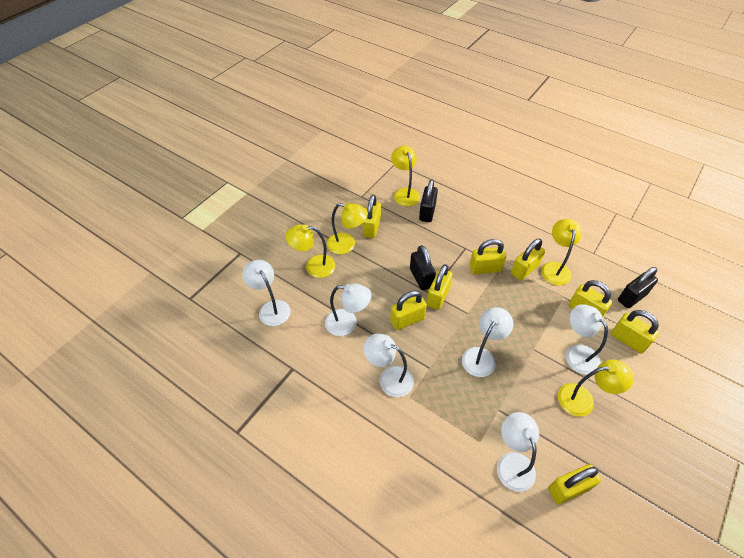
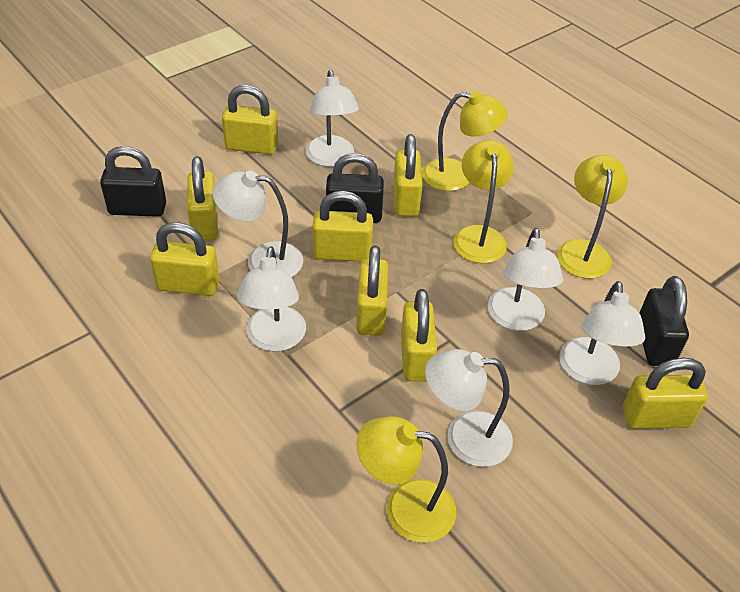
yellow lamp: [285,224,335,278] [327,202,368,254] [391,146,420,206] [541,219,582,285] [558,359,634,417] = 5 -> [356,416,456,543] [422,90,508,191] [453,140,514,263] [557,155,628,279] = 4

